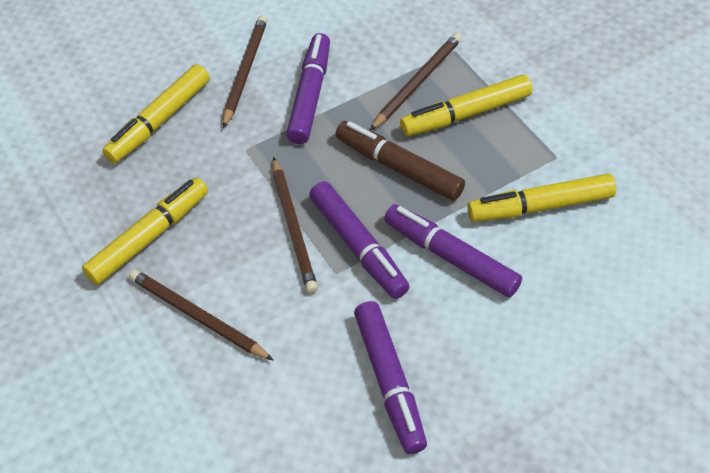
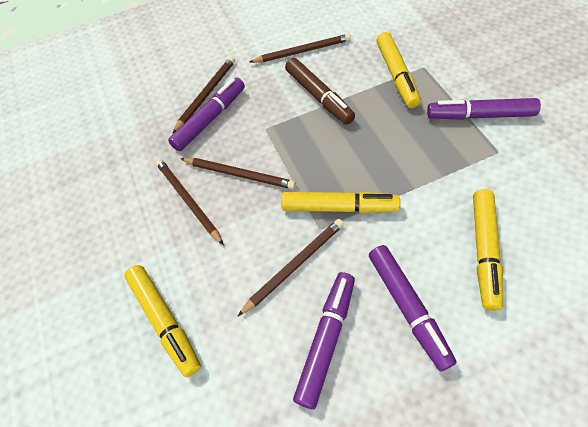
brown pencil: [129,269,274,361] [223,15,267,128] [273,157,318,293] [370,33,462,130] = 4 -> [156,159,224,245] [172,56,235,134] [180,158,296,189] [238,219,344,316] [250,34,351,63] = 5

